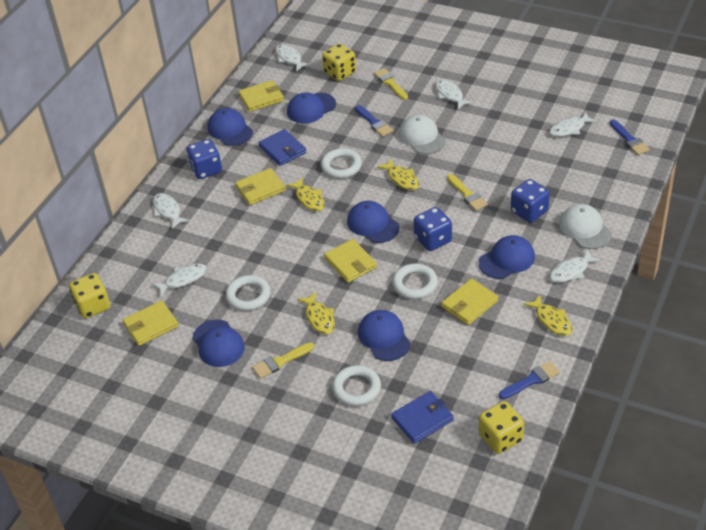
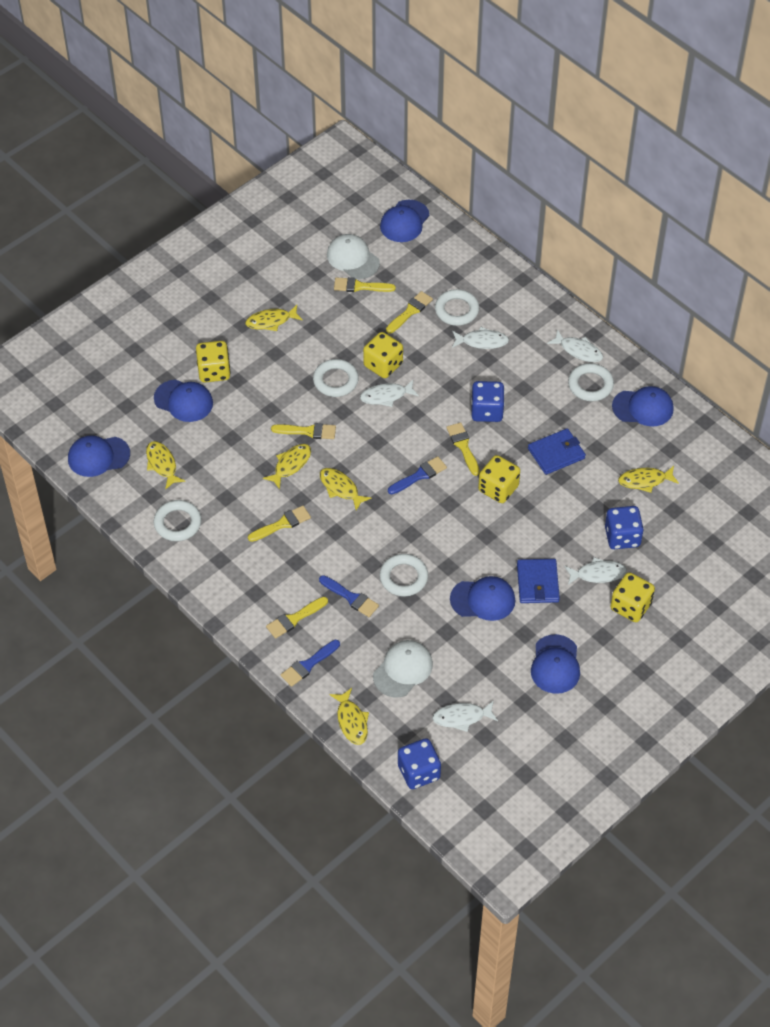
white fish: [152,263,207,296] [153,193,189,229] [275,44,311,72] [435,79,473,109] [549,112,597,137] [549,250,601,283] = 6 -> [360,380,419,407] [432,700,498,732] [452,327,509,349] [547,329,603,362] [564,557,627,585] = 5
white ring: [226,275,271,311] [321,148,362,179] [332,365,381,406] [392,263,438,299] = 4 -> [154,500,202,541] [313,359,359,397] [380,554,428,597] [435,289,479,326] [568,363,614,401] = 5
yellow brush: [252,342,314,379] [374,68,408,100] [447,174,488,211] = 3 -> [248,506,311,542] [266,597,328,639] [271,423,336,439] [334,277,396,292] [386,291,433,333] [446,422,480,476] = 6
yellow dice: [69,273,110,318] [322,43,356,81] [479,401,524,454] = 3 -> [196,341,231,383] [363,332,403,378] [478,455,520,503] [610,572,655,622] = 4
yellow fish: [286,177,325,211] [297,292,335,334] [377,158,419,190] [523,295,573,336] = 4 -> [146,441,185,490] [245,305,303,331] [263,444,311,489] [320,468,372,511] [330,688,369,745] [618,466,679,493] = 6
yellow wallet: [122,300,179,346] [235,168,286,205] [239,80,284,112] [324,239,377,283] [441,278,499,325] = 5 -> none = 0

